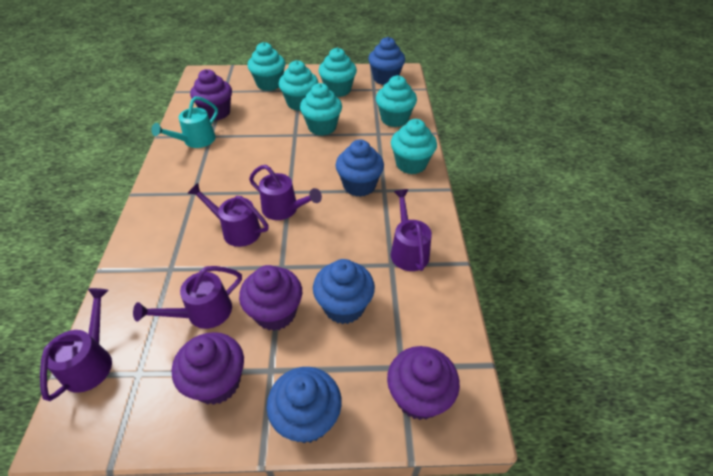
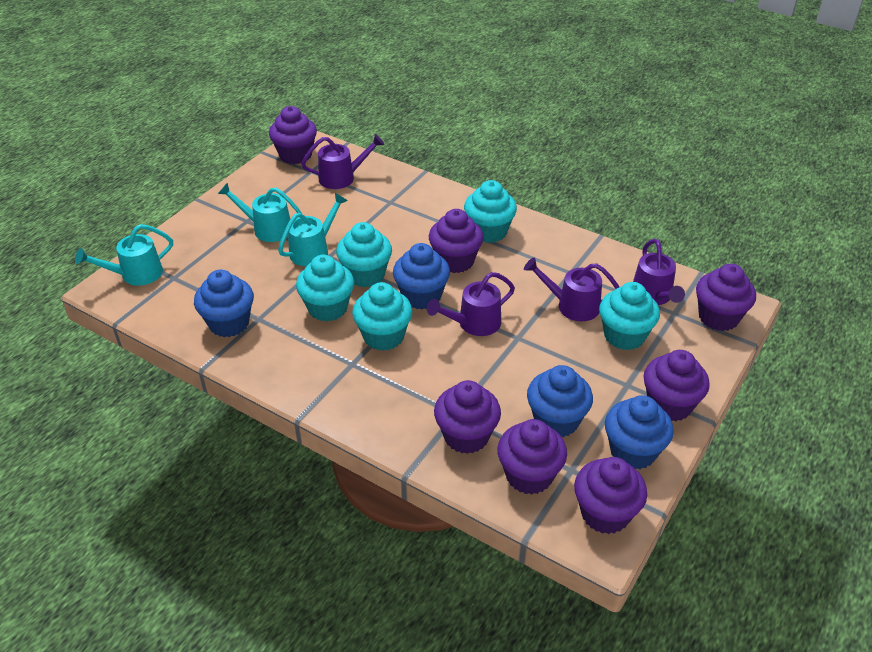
purple cupcake: [172,332,244,405] [190,69,232,121] [239,265,302,331] [387,346,460,420] = 4 -> [269,106,317,164] [429,209,483,273] [434,380,501,454] [497,419,567,495] [574,457,647,534] [644,350,710,421] [696,264,756,331] = 7
purple watering can: [40,288,112,401] [133,266,242,329] [187,183,269,247] [249,165,322,220] [391,189,432,271] = 5 -> [301,134,384,189] [427,272,515,336] [524,257,619,321] [633,239,685,305] = 4
turquoise cupcake: [248,42,285,91] [279,60,318,111] [300,83,342,136] [318,48,357,97] [376,75,417,127] [391,119,437,174] = 6 -> [296,255,354,322] [336,222,392,287] [352,282,412,351] [464,180,517,243] [599,282,660,350] = 5
turquoise watering can: [151,96,218,148] = 1 -> [75,224,173,286] [218,183,302,242] [278,193,348,266] = 3

